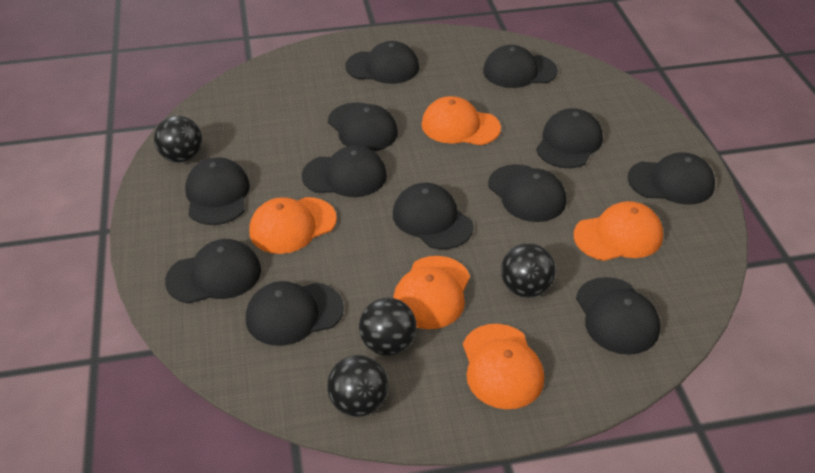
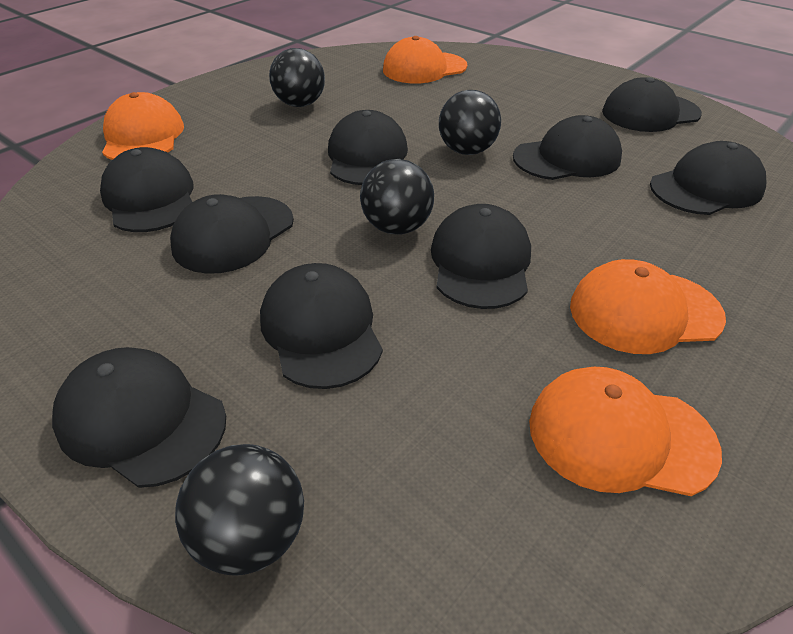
black cap: [165,239,261,304] [185,157,250,225] [246,281,344,346] [302,146,387,197] [328,102,398,151] [345,41,419,84] [393,183,474,249] [483,45,558,88] [488,164,566,222] [536,108,603,168] [576,277,660,355] [628,152,715,205] = 12 -> [52,347,226,488] [100,147,194,232] [170,194,294,274] [260,263,383,389] [328,110,408,185] [431,204,531,309] [513,115,622,180] [602,77,702,132] [650,141,766,215] = 9
orange cap: [249,197,337,254] [393,256,470,329] [421,96,501,145] [463,324,544,409] [574,201,663,261] = 5 -> [102,92,184,160] [383,36,467,83] [529,367,722,496] [570,259,726,354] = 4

